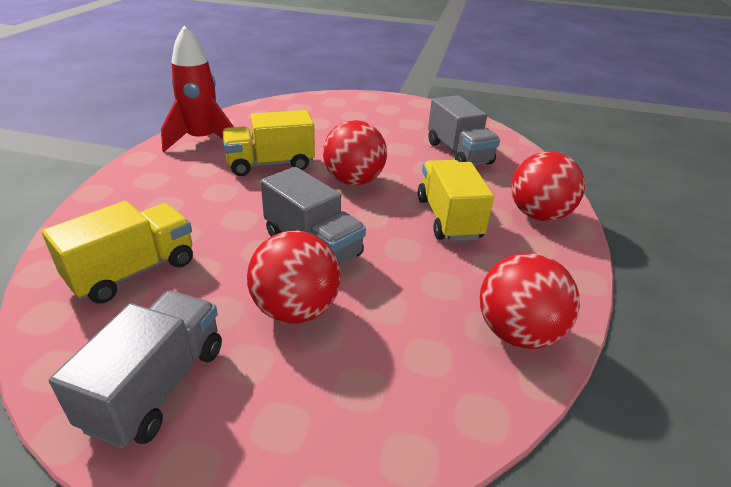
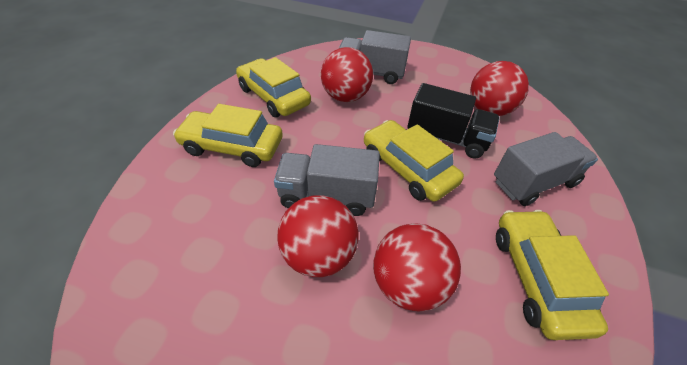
black truck: none = 0 -> [407,83,500,158] = 1
red rocket: [161,26,234,152] = 1 -> none = 0
yellow car: none = 0 -> [173,104,283,167] [236,57,311,117] [364,120,464,202] [496,210,609,340] = 4
yellow truck: [42,201,193,304] [222,110,315,176] [418,160,494,241] = 3 -> none = 0

